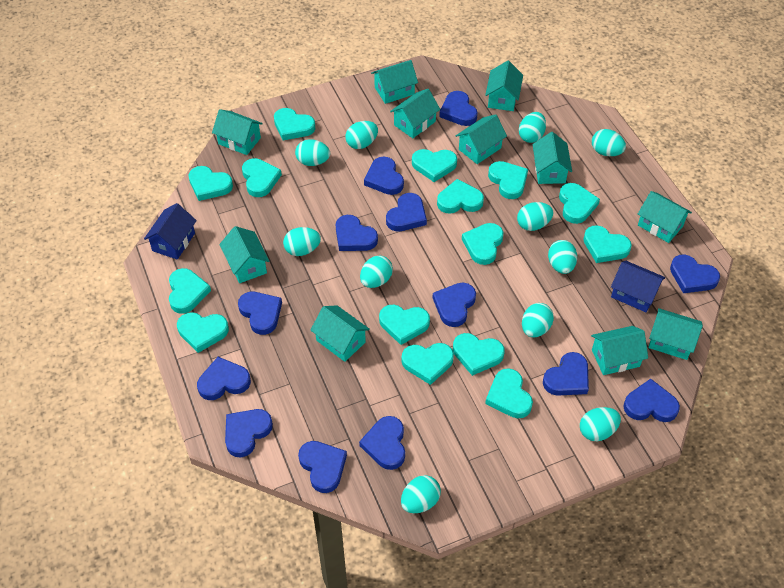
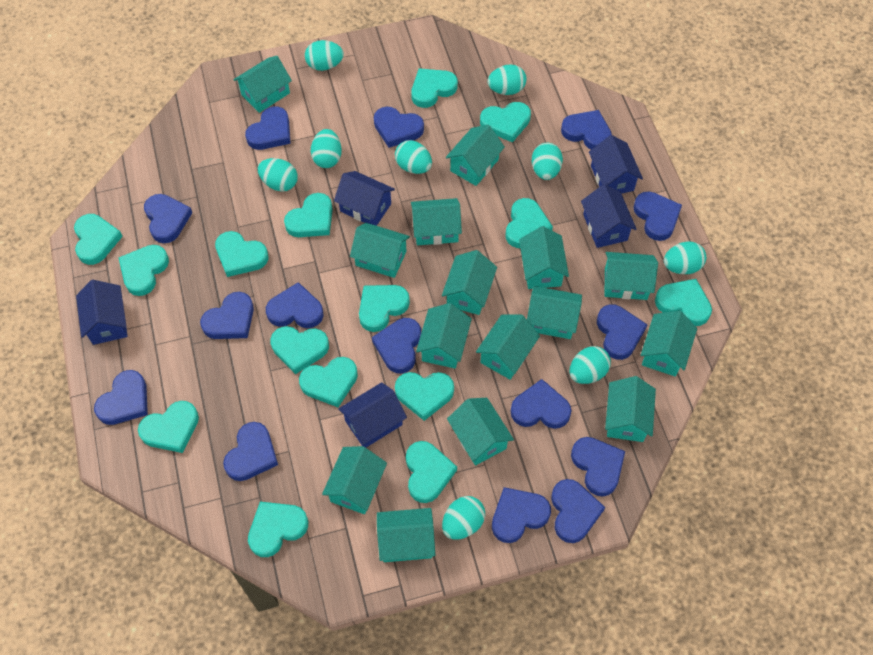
blue heart: [197,357,251,400] [225,409,273,457] [238,292,282,335] [298,441,347,493] [336,215,378,251] [359,416,405,470] [364,157,404,195] [386,193,427,231] [432,283,476,327] [439,91,478,126] [543,352,589,396] [623,379,680,422] [670,255,720,293] = 13 -> [94,370,148,425] [144,194,192,243] [200,292,254,339] [223,422,278,481] [245,106,291,150] [266,282,324,328] [372,318,421,373] [374,107,424,148] [492,487,551,543] [510,379,571,429] [551,479,605,543] [561,110,612,149] [571,437,625,497] [597,304,648,360] [633,191,682,241] = 15
blue house: [144,203,197,260] [611,261,665,312] = 2 -> [76,280,128,345] [334,171,395,226] [338,382,407,447] [581,184,637,248] [589,135,643,194] = 5
turquoise egg: [283,227,321,256] [295,139,330,166] [345,121,378,149] [360,255,393,288] [401,475,441,513] [517,202,554,231] [519,112,546,143] [522,303,554,337] [548,240,577,274] [580,407,621,441] [592,129,626,156] = 11 -> [258,158,298,192] [305,40,344,71] [311,129,342,168] [395,140,432,174] [442,496,485,540] [487,64,527,95] [532,143,563,180] [569,346,611,384] [664,242,706,274] = 9
turquoise house: [212,109,263,155] [219,226,270,283] [311,305,370,362] [371,60,418,104] [390,89,440,138] [456,114,507,164] [485,61,523,111] [532,132,572,184] [591,326,648,375] [638,191,692,243] [648,308,703,360] = 11 -> [234,56,292,113] [322,446,387,514] [350,223,410,278] [377,508,435,562] [411,198,462,245] [416,303,472,369] [442,250,497,315] [446,125,505,186] [447,398,514,466] [476,314,540,380] [519,226,569,289] [527,286,582,339] [604,252,658,300] [605,376,656,442] [641,311,697,376] = 15

